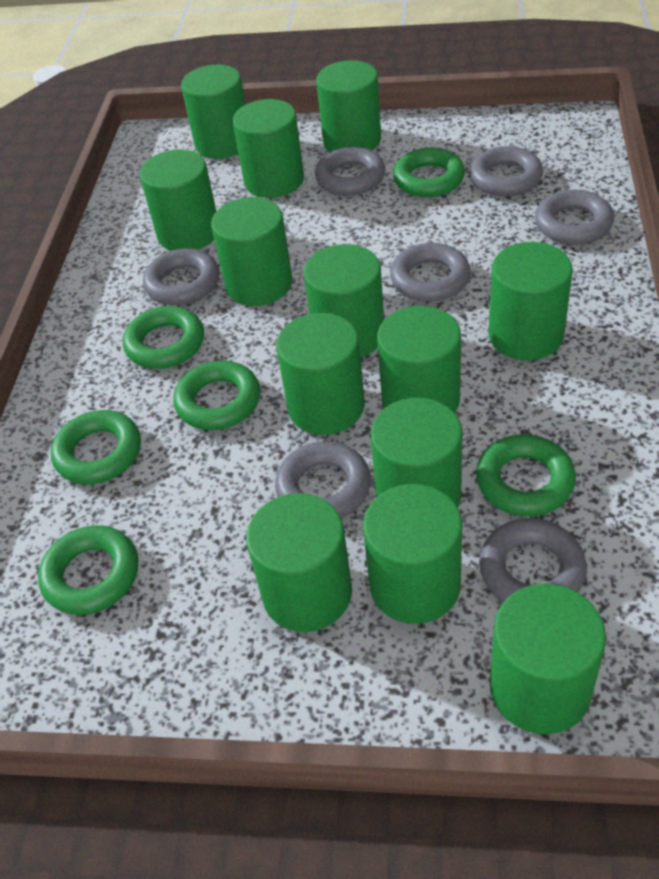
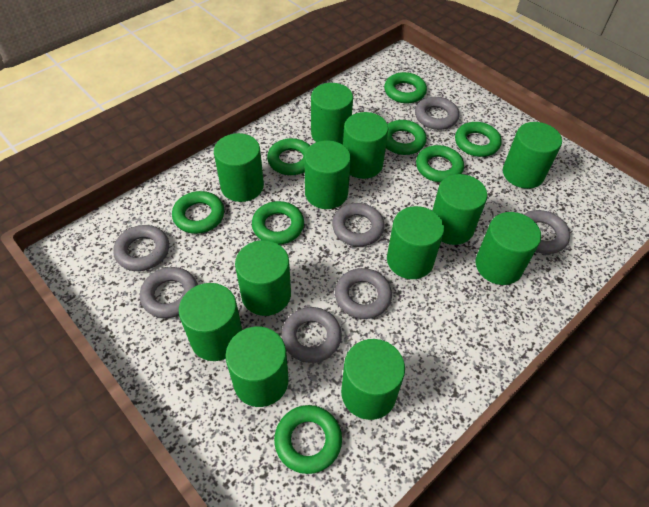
green cylinder: [140,149,216,251] [181,65,246,159] [211,197,293,306] [233,99,304,198] [246,493,352,632] [276,313,365,435] [303,244,384,357] [316,60,381,152] [363,484,462,624] [371,398,462,508] [377,306,461,413] [489,242,573,360] [490,584,606,734] = 13 -> [179,283,242,361] [214,133,264,202] [226,326,289,407] [235,240,291,316] [304,140,351,209] [311,83,353,145] [341,339,405,420] [343,112,388,179] [387,206,444,279] [432,174,487,245] [476,212,541,285] [503,122,562,189] = 12
green ring: [38,525,138,615] [51,410,141,484] [123,306,204,369] [174,361,260,430] [393,148,465,197] [476,434,576,516] = 6 -> [172,191,224,234] [252,201,304,245] [267,138,310,175] [274,405,342,474] [384,72,427,104] [386,120,427,155] [416,145,464,183] [455,122,502,157] = 8

